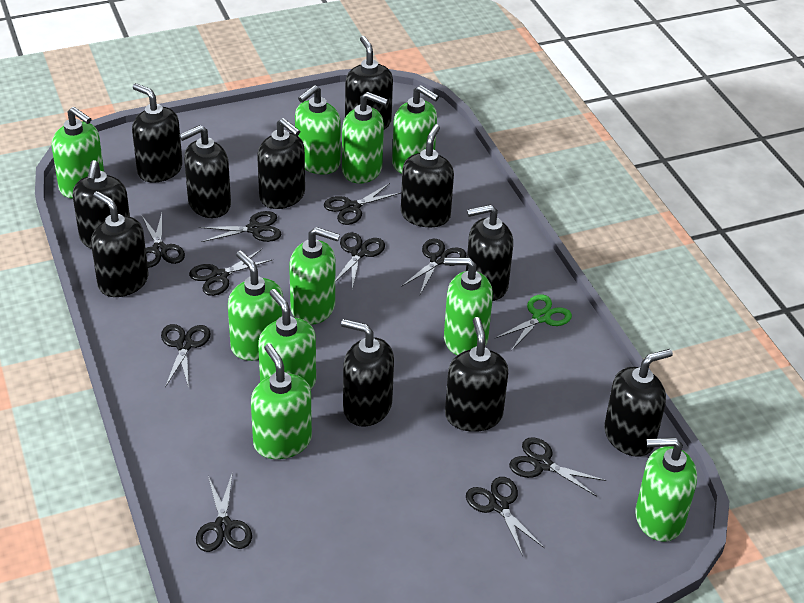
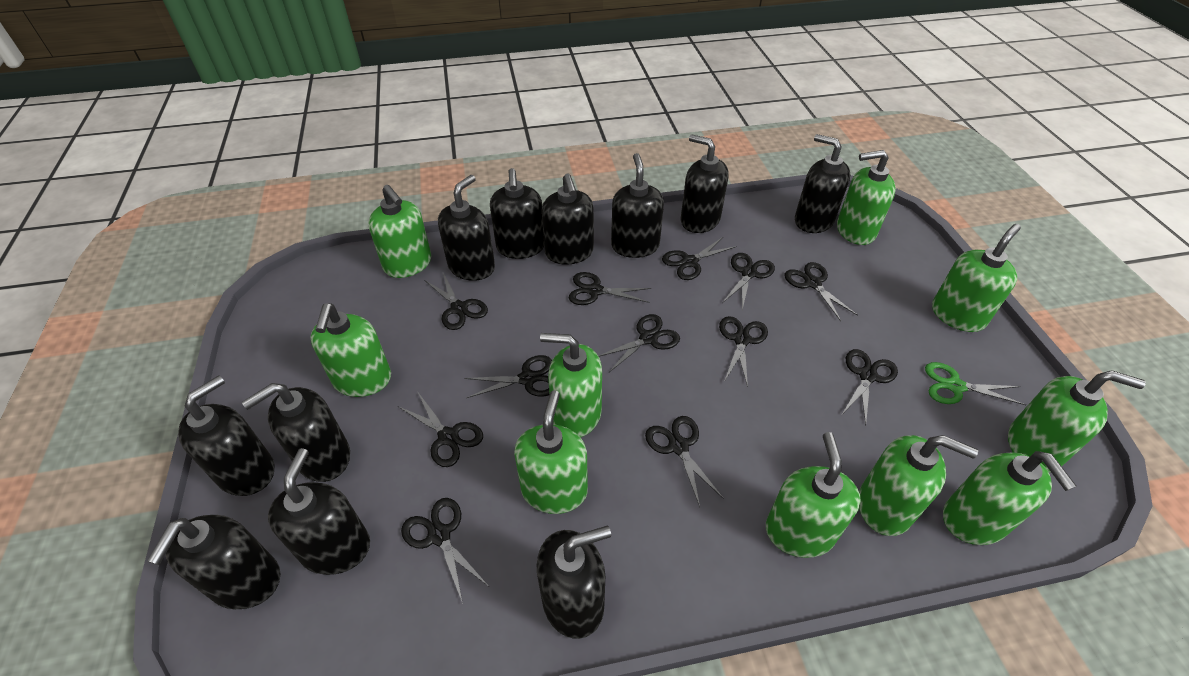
black scissors: [142,213,185,268] [161,324,211,388] [189,249,273,296] [196,472,252,552] [199,211,282,242] [324,183,401,225] [335,232,385,289] [401,239,466,294] [466,477,544,556] [509,437,606,497] = 10 -> [398,391,483,467] [401,498,488,604] [424,273,488,330] [464,355,552,398] [569,272,651,305] [598,314,680,372] [645,416,724,507] [662,236,737,280] [719,316,768,387] [722,253,775,310] [785,262,858,321] [842,349,898,425] = 12

